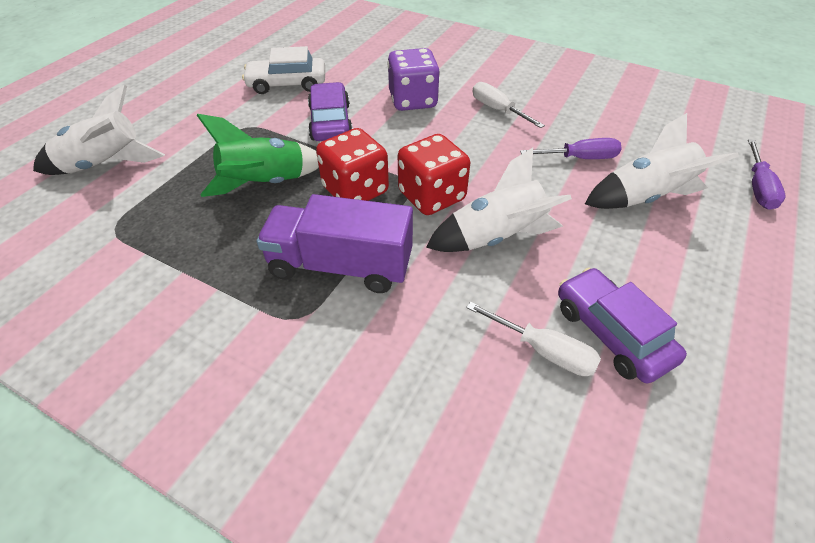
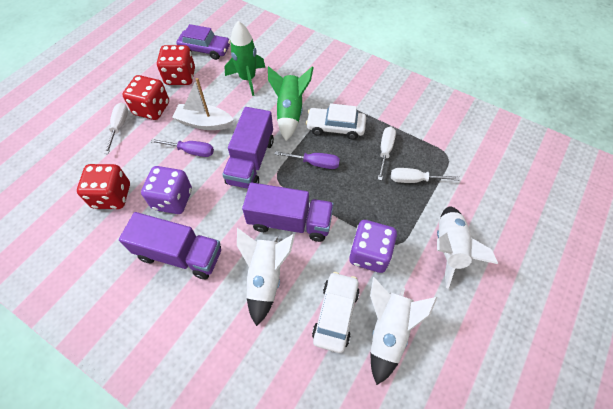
green rocket: [197,114,319,197] = 1 -> [225,21,265,96] [268,66,314,141] = 2
purple car: [308,82,353,141] [558,267,687,384] = 2 -> [177,24,231,60] = 1
purple dice: [387,48,440,111] = 1 -> [141,166,192,214] [349,220,397,273] = 2
purple truck: [256,194,413,293] = 1 -> [119,212,221,279] [222,107,274,189] [242,182,334,242] = 3
red dice: [316,128,389,201] [398,134,470,215] = 2 -> [77,164,130,209] [122,75,169,120] [157,45,195,85] = 3
white boat: none = 0 -> [172,78,234,130] = 1
white car: [242,46,325,94] = 1 -> [306,103,366,140] [312,272,360,353] = 2
white screwdriver: [466,302,601,376] [473,82,545,128] = 2 -> [104,103,128,154] [378,127,396,181] [391,168,460,183] = 3

